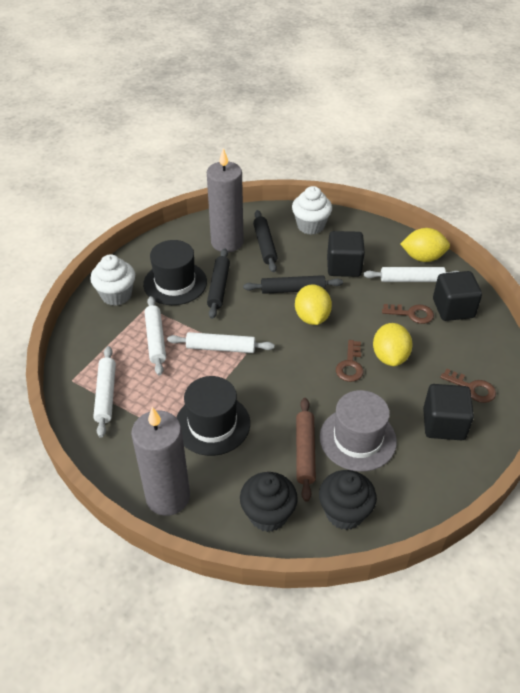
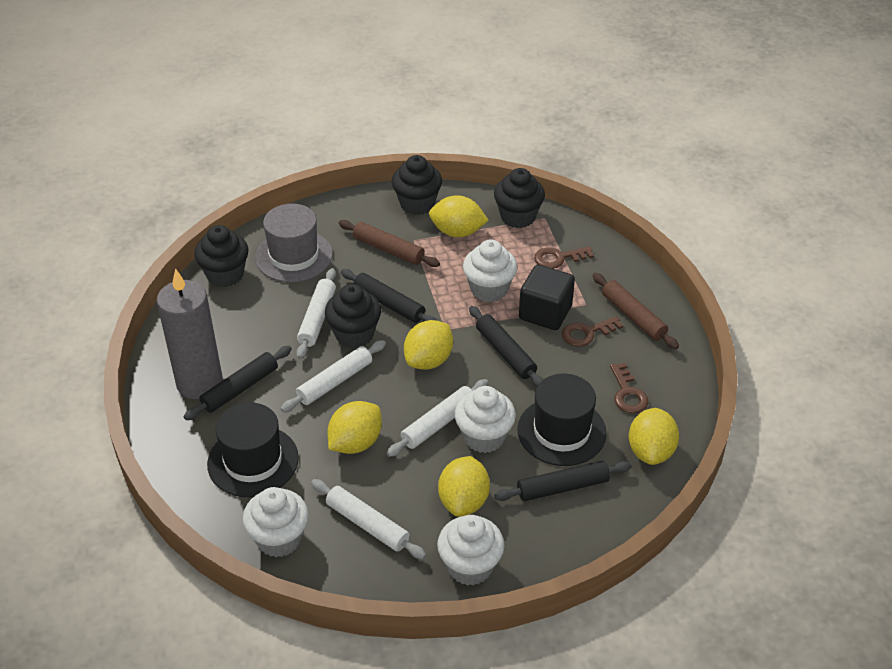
black cube: [327,231,365,277] [423,384,474,440] [433,271,482,321] = 3 -> [519,265,575,330] = 1
black cupcake: [240,472,298,532] [319,470,377,530] = 2 -> [194,225,248,287] [325,284,381,348] [392,155,442,215] [494,168,545,228] = 4
black rolling pin: [207,248,230,319] [243,275,343,294] [253,210,278,272] = 3 -> [184,346,292,420] [341,269,437,323] [469,306,544,387] [494,461,632,501] = 4
brown rolling pin: [296,398,316,502] = 1 -> [339,220,440,267] [593,273,679,349] = 2
grey candle: [131,407,190,516] [207,148,244,252] = 2 -> [157,269,223,399] = 1
white cupcake: [90,254,135,306] [292,186,332,235] = 2 -> [243,487,309,557] [437,515,505,586] [455,386,516,453] [463,239,517,302] = 4
yellow lemon: [295,284,332,325] [373,323,413,366] [401,228,450,262] = 3 -> [327,401,382,454] [404,320,453,370] [429,195,489,237] [438,456,490,517] [629,408,679,465] = 5

